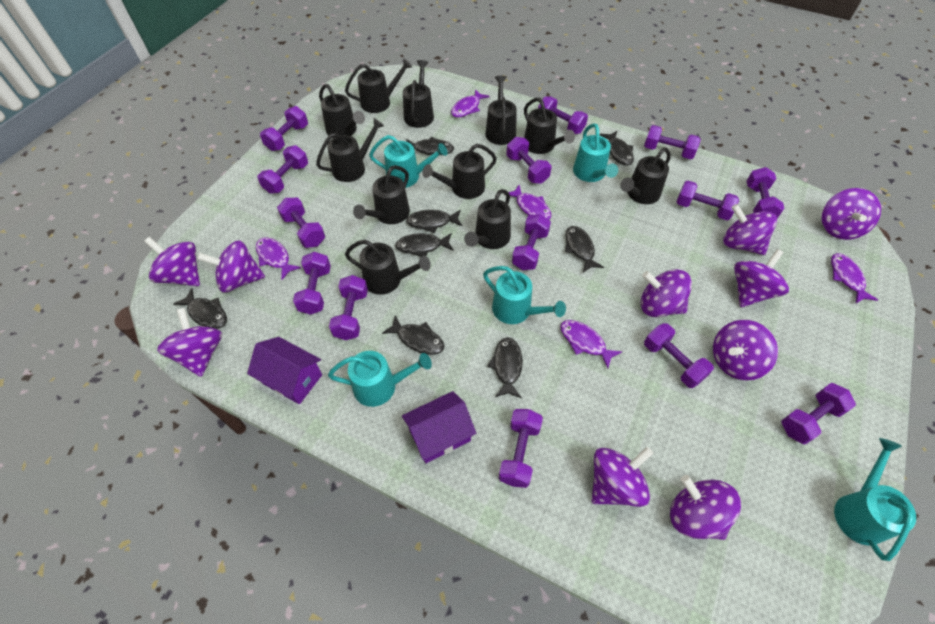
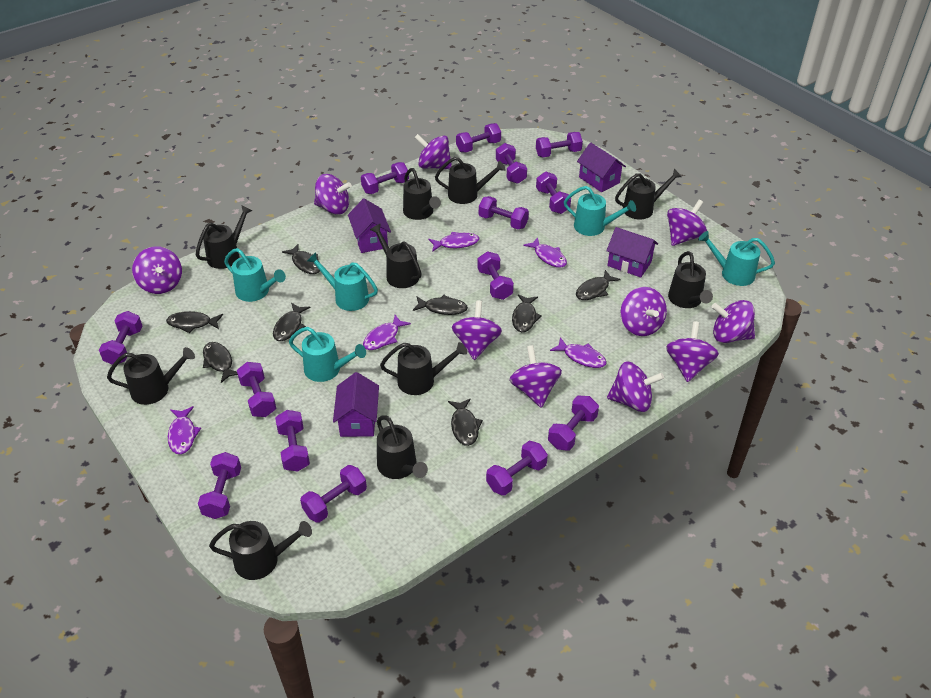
black watering can: [316,118,384,182] [319,84,365,138] [345,58,412,113] [345,240,431,295] [353,165,410,224] [403,60,434,128] [423,144,497,199] [464,189,511,249] [485,76,517,145] [524,98,575,154] [620,148,671,204] = 11 -> [107,347,195,405] [196,205,252,269] [209,521,312,580] [370,224,422,288] [377,415,428,479] [380,342,467,395] [403,168,441,220] [435,157,506,204] [615,168,682,219] [668,251,713,308] = 10
purple house: [247,337,322,404] [402,391,476,463] = 2 -> [333,372,379,437] [348,198,391,253] [577,143,626,192] [606,227,658,278] = 4

